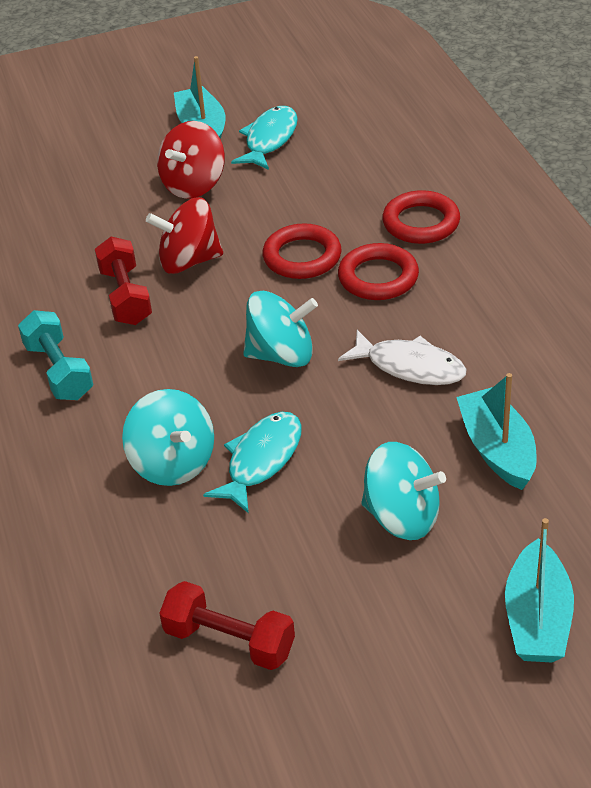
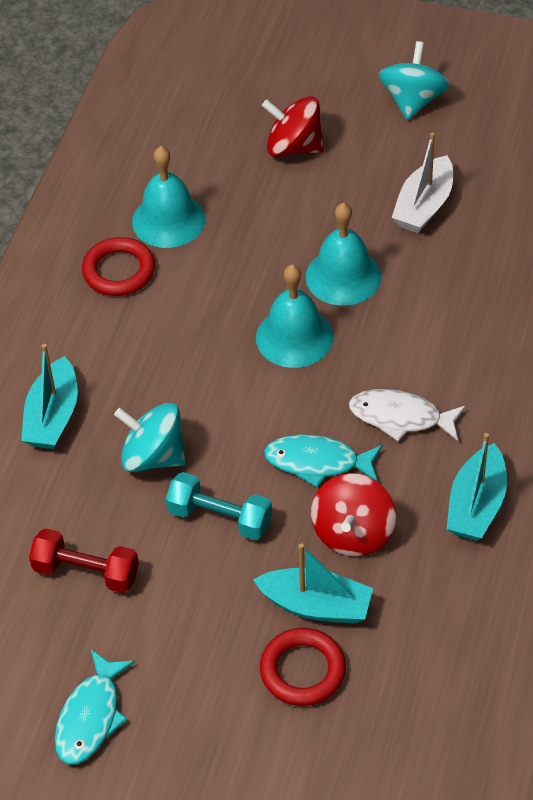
red dumbbell: [95,237,152,325] [159,581,295,670] = 2 -> [29,528,139,593] = 1
red ring: [262,223,342,279] [338,243,419,300] [382,190,460,244] = 3 -> [82,237,155,296] [260,628,346,706] = 2
turquoise bell: none = 0 -> [132,146,205,248] [256,264,333,368] [306,203,381,306] = 3
turquoise spinning top: [122,389,214,486] [243,291,318,367] [361,442,446,540] = 3 -> [114,403,186,472] [379,41,450,120] = 2
white boat: none = 0 -> [392,132,453,233] = 1

